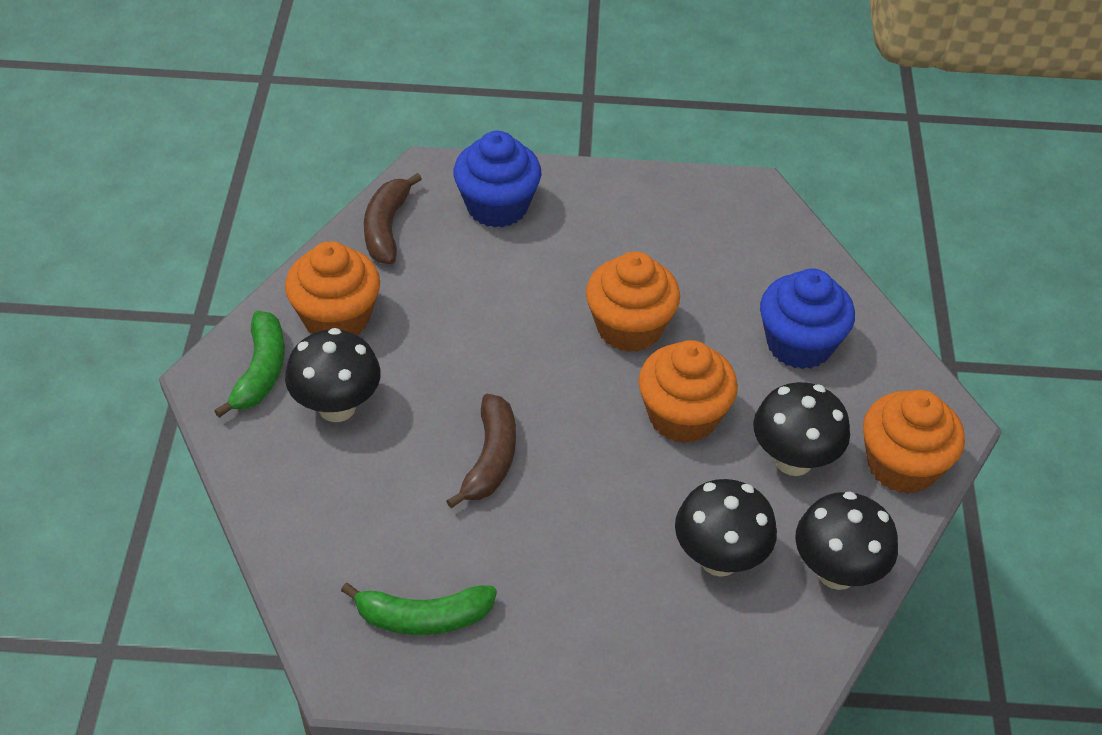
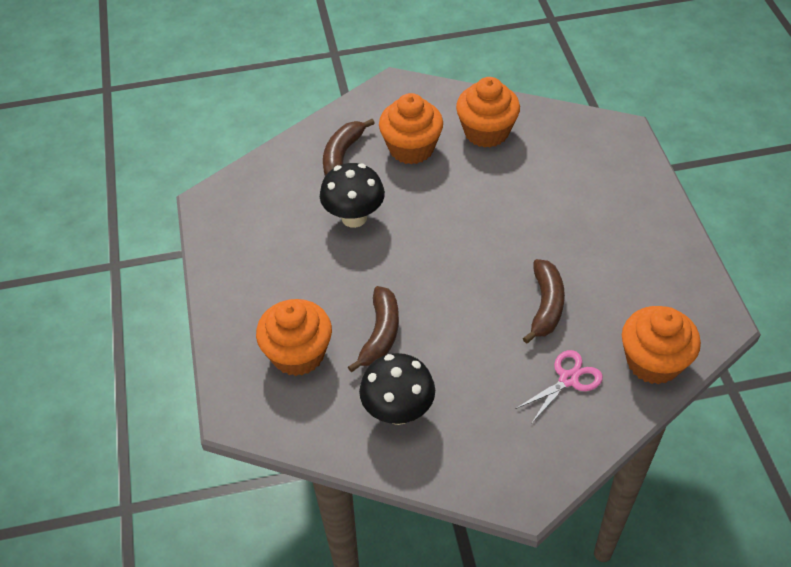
black mushroom: [285,328,381,422] [675,479,777,577] [753,382,850,476] [795,491,898,590] = 4 -> [320,163,385,228] [359,353,435,425] = 2
blue cupcake: [453,131,541,228] [760,268,855,369] = 2 -> none = 0
brown banana: [364,173,422,264] [446,394,516,508] = 2 -> [323,119,375,176] [348,286,399,373] [523,259,565,344] = 3
green banana: [214,311,285,418] [341,583,497,635] = 2 -> none = 0
pink scissors: none = 0 -> [516,350,603,424] = 1

